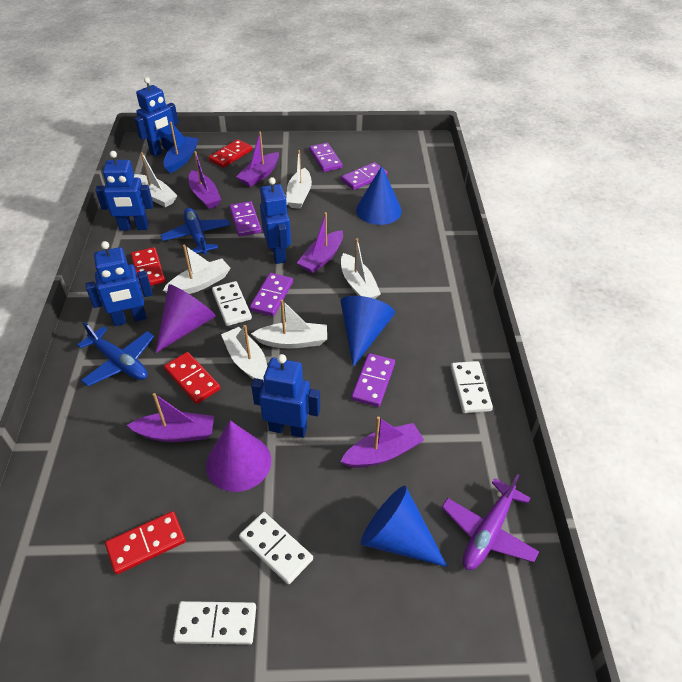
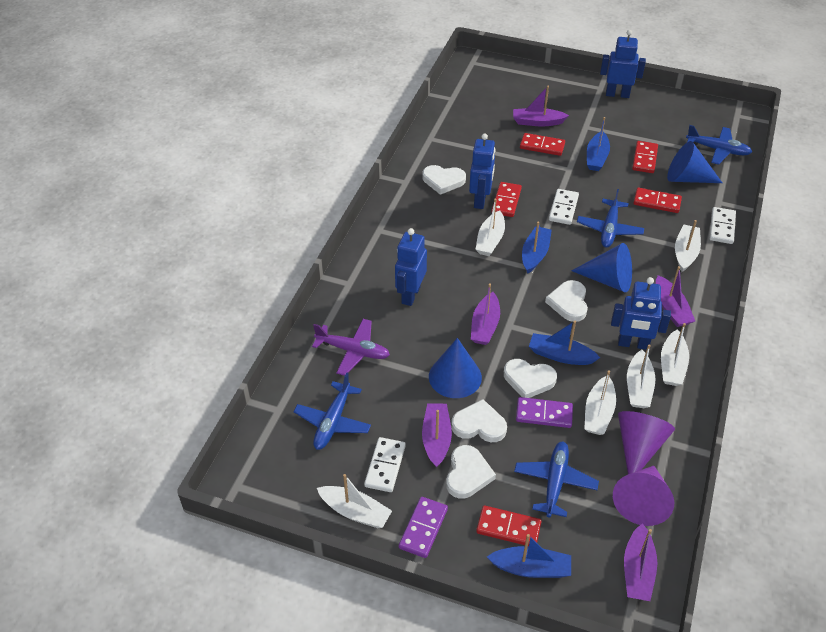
blue boat: [163,122,199,173] = 1 -> [487,534,571,578] [522,222,552,274] [529,321,600,365] [587,117,610,171] = 4
blue plane: [77,322,154,386] [161,208,230,255] = 2 -> [293,373,371,450] [514,442,599,518] [577,189,644,248] [686,125,752,165] = 4
blue robot: [85,241,153,326] [96,151,153,231] [134,77,179,157] [251,354,320,438] [260,177,291,264] = 5 -> [395,228,427,306] [469,133,495,209] [600,30,646,98] [611,277,671,350] = 4
purple domino: [229,201,261,236] [250,273,293,316] [309,143,343,172] [341,162,387,190] [351,353,395,407] = 5 -> [399,497,448,558] [516,397,573,428] = 2
red domino: [105,511,185,574] [131,247,165,286] [164,352,220,404] [209,139,252,168] = 4 -> [476,506,542,546] [491,182,522,217] [520,133,565,156] [632,141,658,173] [634,188,682,213] = 5
white domino: [173,601,256,645] [212,281,252,326] [239,512,313,584] [451,361,493,413] = 4 -> [364,437,406,492] [549,189,579,225] [709,207,736,244] = 3
white heart: none = 0 -> [423,165,466,195] [446,445,496,499] [451,399,507,442] [504,359,557,398] [545,280,588,322] = 5

